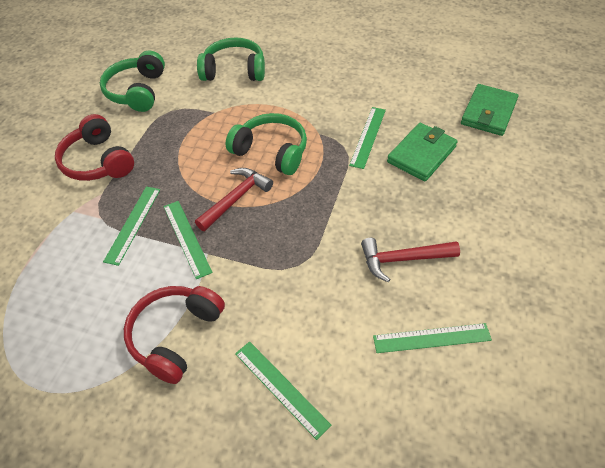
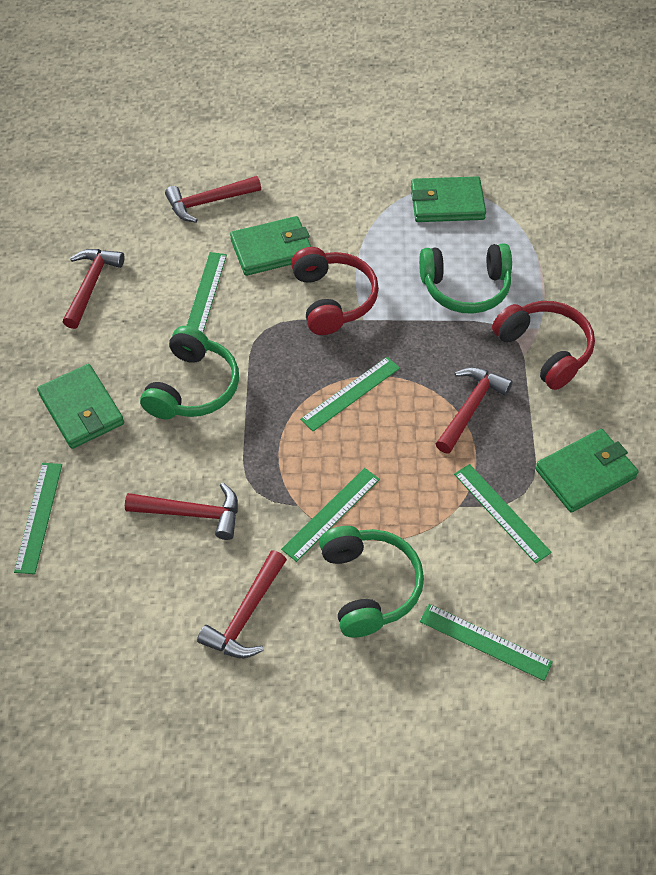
green ruler: [103,186,160,266] [163,201,213,279] [235,342,331,440] [349,107,386,169] [373,323,492,353] = 5 -> [14,463,62,574] [186,252,227,332] [281,468,380,562] [300,357,400,431] [420,604,553,681] [454,464,552,564] = 6
green wallet: [387,123,458,181] [461,84,518,136] = 2 -> [37,364,124,449] [230,216,311,276] [411,176,486,222] [535,429,638,513] = 4
red hammer: [195,168,273,231] [361,238,460,282] = 2 -> [63,249,124,329] [125,483,238,540] [165,176,261,223] [197,550,287,658] [436,367,513,453] = 5

